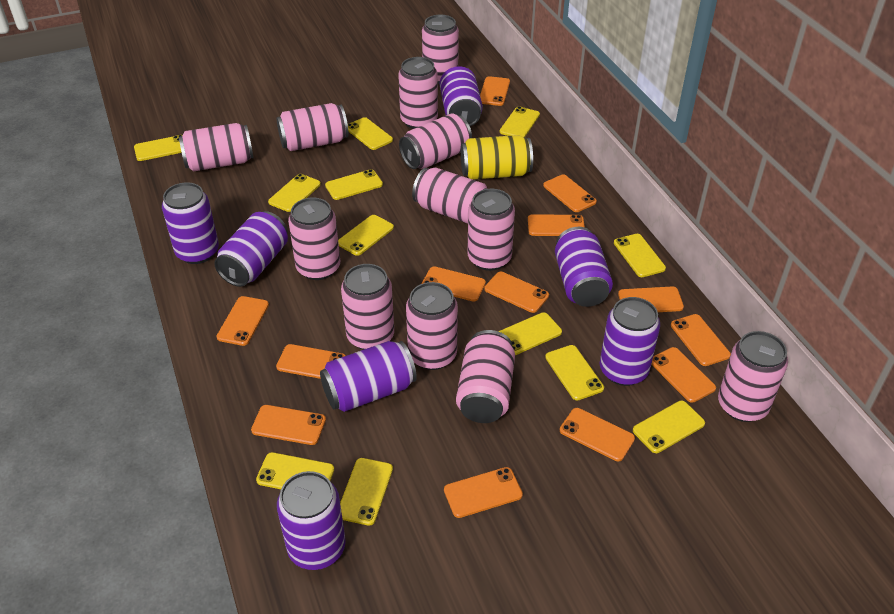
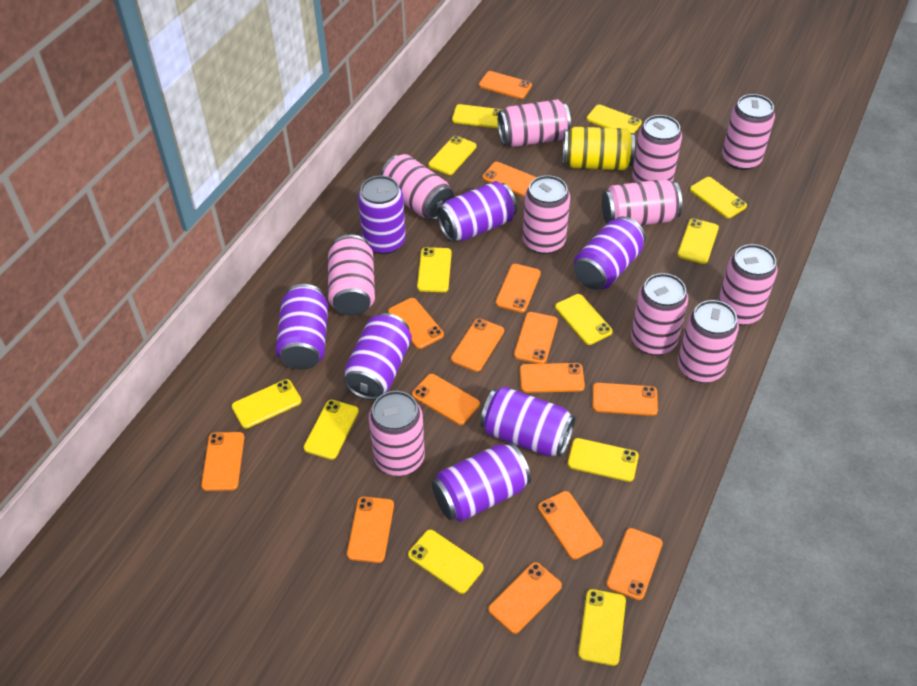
orange phone: [216,296,269,346] [251,405,326,445] [276,344,346,379] [422,266,486,302] [444,467,523,518] [480,76,510,106] [484,272,549,313] [528,214,585,236] [543,175,597,212] [560,408,635,461] [618,286,684,312] [651,347,716,403] [671,314,731,366] = 13 -> [201,432,244,491] [347,497,394,563] [388,298,444,349] [412,374,480,425] [451,318,504,372] [479,71,532,99] [482,162,537,197] [488,562,562,634] [496,264,541,313] [514,312,558,364] [520,363,585,393] [538,491,603,560] [593,383,658,416] [606,528,663,600] = 14
pink can: [179,123,253,172] [277,103,349,151] [288,198,340,280] [341,264,394,350] [398,57,438,129] [399,113,472,169] [406,282,458,370] [412,167,487,224] [422,15,459,84] [456,330,515,423] [467,189,515,271] [718,331,788,422] = 12 -> [328,234,375,316] [369,391,425,476] [381,154,454,220] [498,99,571,147] [523,175,570,254] [602,179,682,226] [631,273,688,355] [632,115,682,182] [678,300,739,383] [718,244,778,325] [722,94,775,170] = 11

